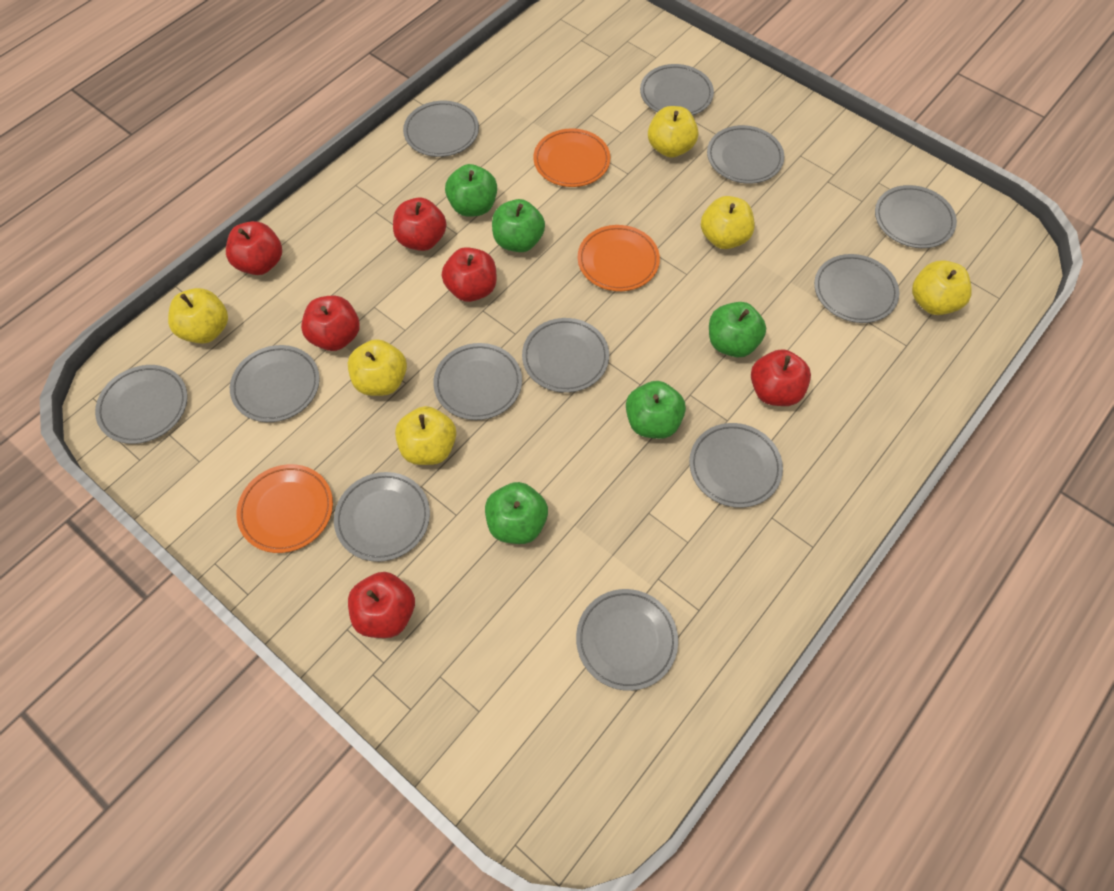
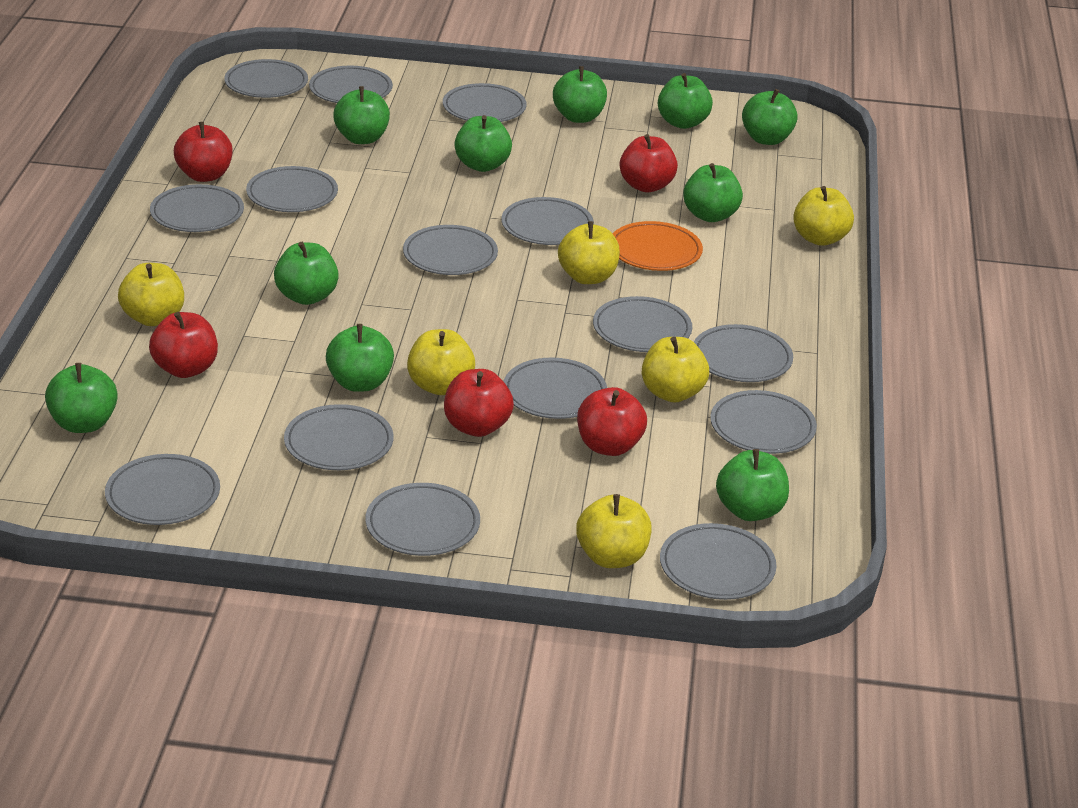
green apple: [445,164,497,217] [485,482,548,544] [492,199,545,252] [626,381,686,439] [709,302,766,357] = 5 -> [45,363,118,433] [274,242,339,305] [326,324,394,392] [333,86,390,144] [455,115,512,172] [553,66,607,123] [658,73,713,129] [683,163,743,222] [716,449,789,521] [742,89,798,145] = 10
grey plate: [95,365,188,444] [230,345,320,422] [334,472,430,562] [403,101,479,157] [433,343,522,420] [522,318,609,393] [576,589,678,691] [640,64,714,116] [689,423,783,508] [707,125,784,184] [814,254,900,323] [875,185,957,248] = 12 -> [105,454,220,525] [150,184,244,232] [224,59,308,98] [246,166,338,212] [284,404,394,470] [309,66,393,103] [366,483,480,556] [403,225,498,275] [443,83,526,122] [501,197,594,245] [503,358,607,419] [593,296,692,352] [660,523,777,600] [694,324,793,382] [710,390,817,454] = 15
orange plate: [237,464,333,553] [533,128,610,187] [578,225,660,291] = 3 -> [613,221,703,271] = 1
red apple: [226,221,282,275] [301,295,360,351] [348,572,415,638] [393,197,446,251] [442,247,497,302] [751,349,811,406] = 6 -> [149,312,218,378] [174,122,233,182] [444,369,514,437] [577,387,647,456] [619,134,678,192] = 5

